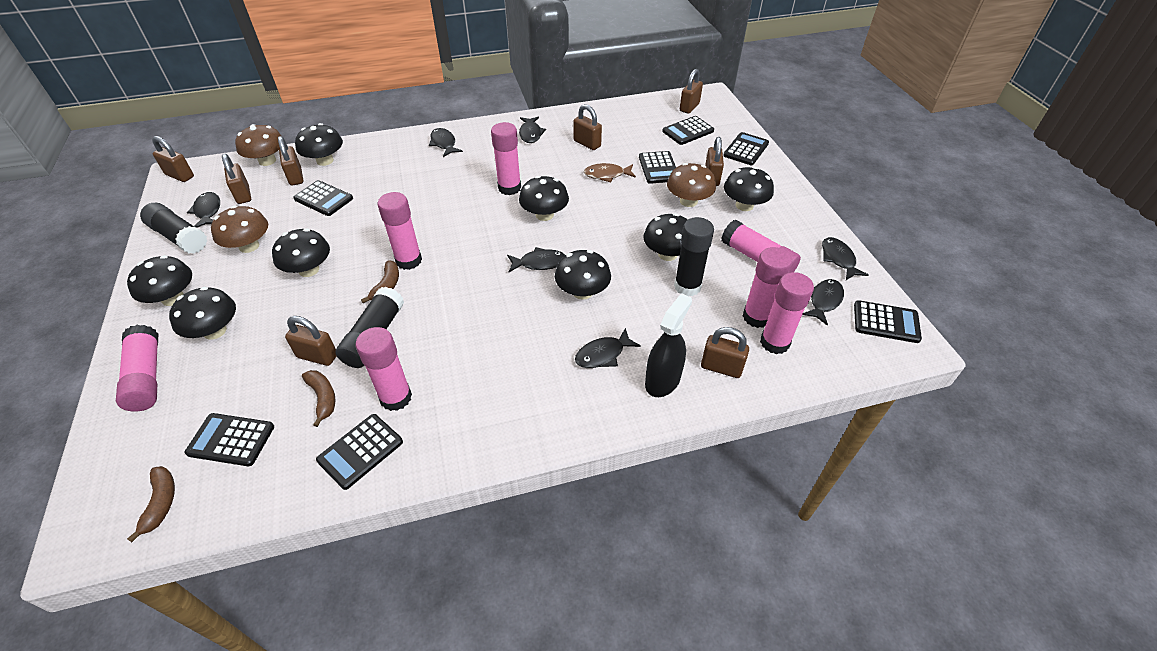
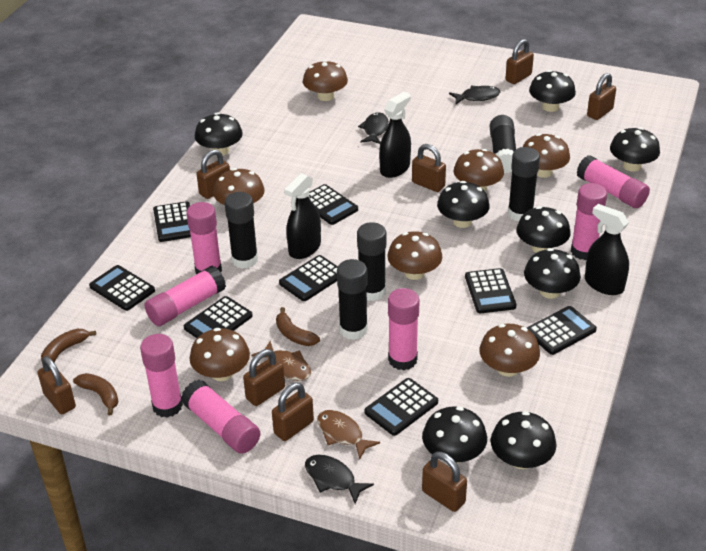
black calculator: [185,413,274,466] [293,180,353,216] [316,414,403,490] [639,151,676,184] [662,116,714,145] [723,132,769,165] [854,300,922,343] = 7 -> [89,265,155,311] [153,201,191,242] [184,296,253,338] [279,255,338,301] [309,184,358,225] [364,378,438,436] [465,268,516,313] [527,306,597,355] = 8
black fish: [187,192,220,228] [429,128,463,157] [507,247,565,272] [519,117,546,143] [575,328,641,368] [802,279,844,326] [822,237,869,280] = 7 -> [305,455,374,504] [358,112,389,144] [449,86,500,105] = 3
black glue stick: [140,203,207,254] [336,287,404,368] [674,217,714,296] = 3 -> [225,192,258,269] [337,259,368,340] [357,222,386,301] [490,115,516,173] [508,147,540,221] = 5
black spray bottle: [645,293,692,397] = 1 -> [284,173,321,259] [379,92,411,178] [585,204,629,295] = 3
brown fish: [584,163,636,183] = 1 -> [251,341,311,381] [317,410,380,460] = 2
brown mushroom: [211,206,268,253] [235,124,281,166] [667,163,716,207] = 3 -> [190,328,250,381] [213,168,265,205] [303,60,348,101] [388,231,442,280] [454,149,504,192] [480,324,540,377] [523,133,570,178] = 7

